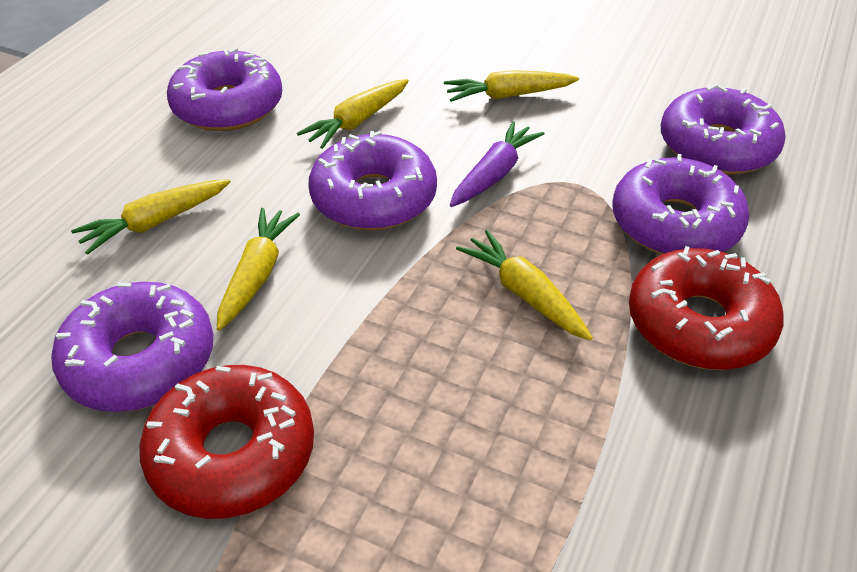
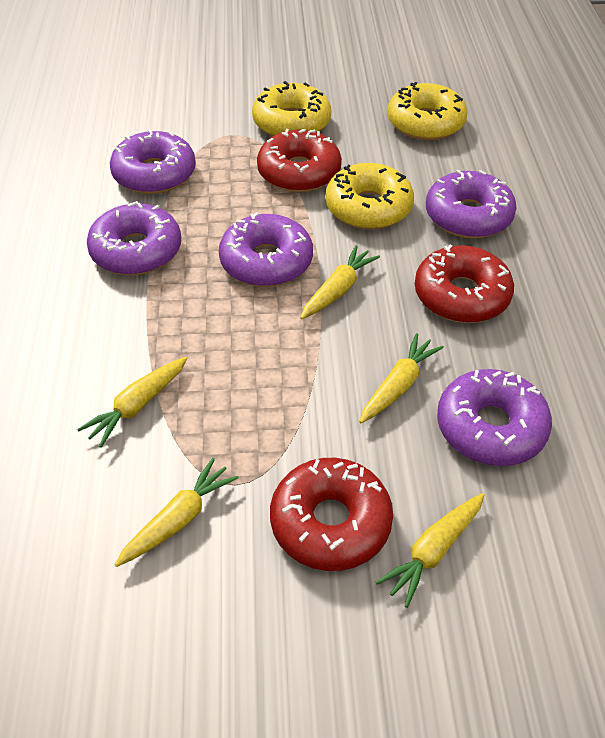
purple carrot: [450,121,545,207] = 1 -> none = 0
red donut: [139,365,314,519] [629,246,784,370] = 2 -> [257,129,342,192] [270,458,393,571] [415,245,514,323] = 3
yellow donut: none = 0 -> [252,81,331,136] [325,163,414,230] [387,82,467,140] = 3

